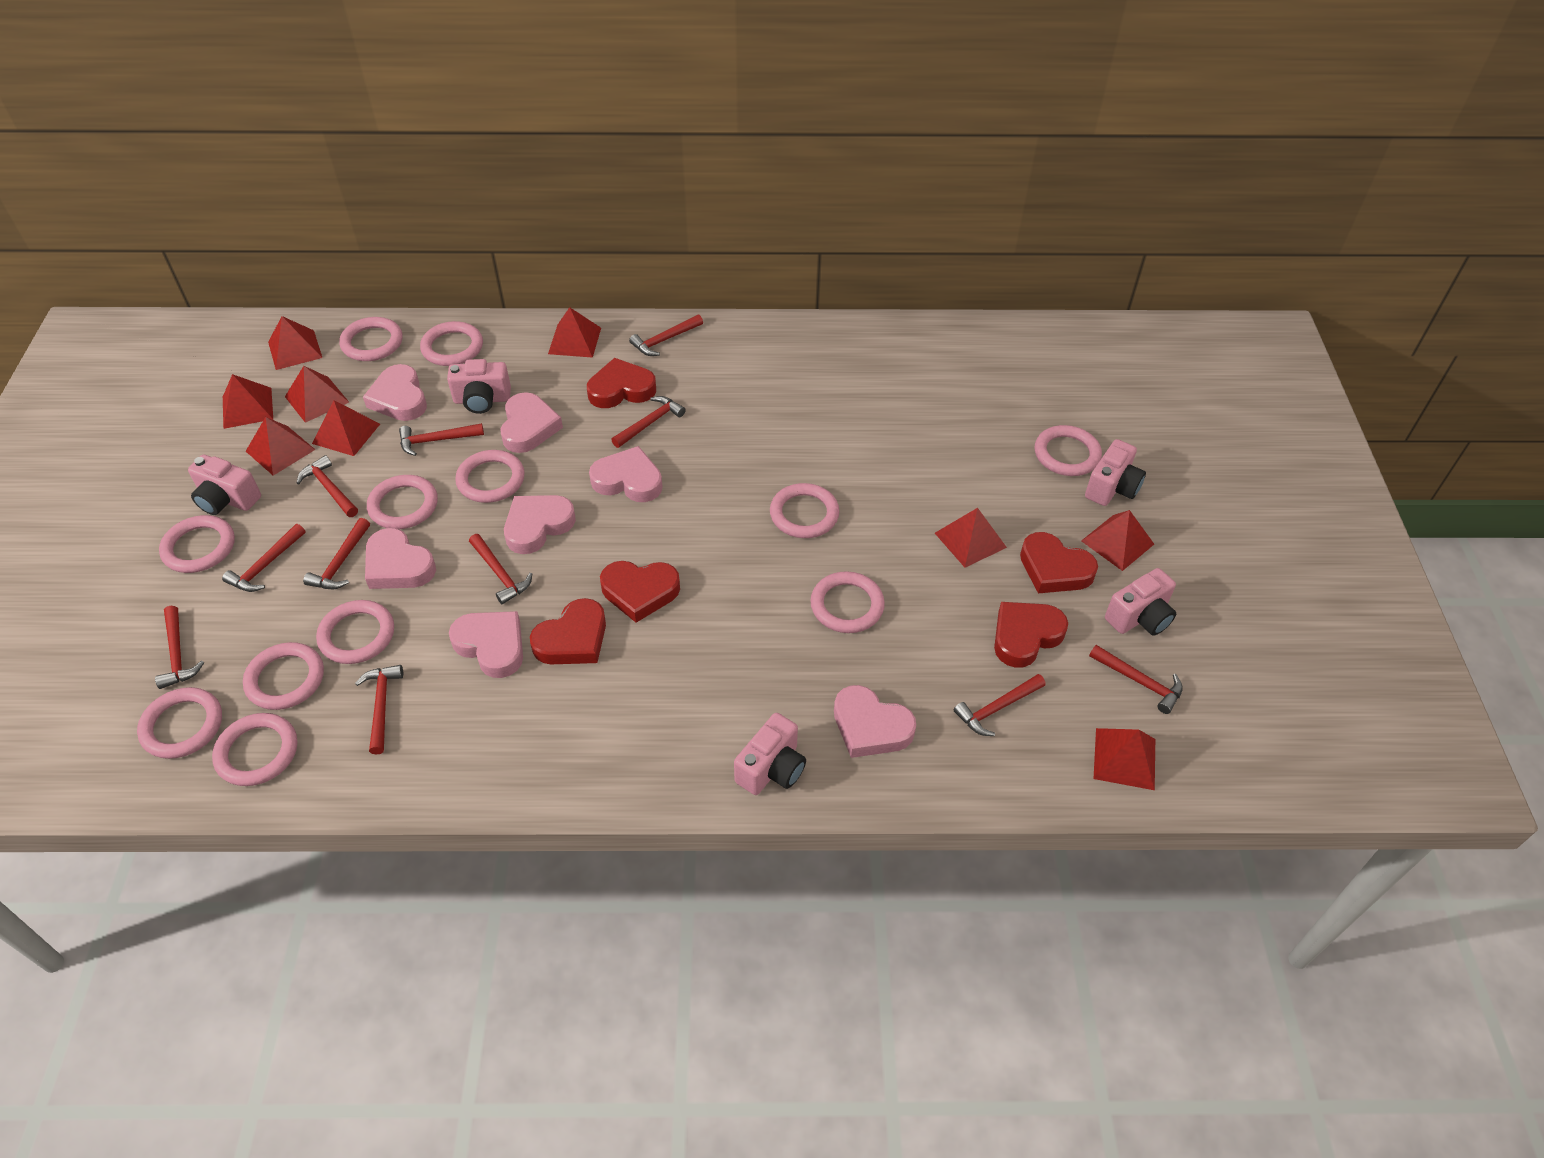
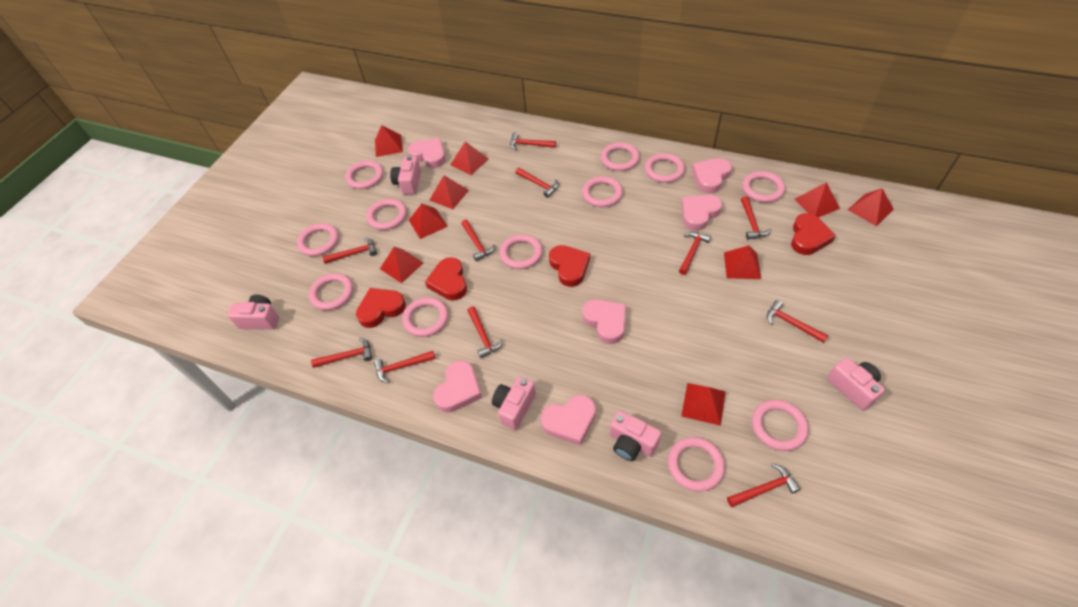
pink heart: [363,364,427,421] [365,528,436,589] [449,611,523,678] [500,392,563,453] [504,495,576,554] [589,446,662,502] [834,685,916,758] = 7 -> [408,138,446,168] [433,360,482,413] [541,395,596,445] [583,299,626,344] [682,195,722,231] [692,158,732,193] = 6
red heart: [530,598,606,664] [587,358,656,408] [600,561,680,623] [994,602,1068,668] [1020,532,1098,593] = 5 -> [356,288,406,328] [425,257,467,300] [549,245,590,287] [791,213,836,255] = 4

